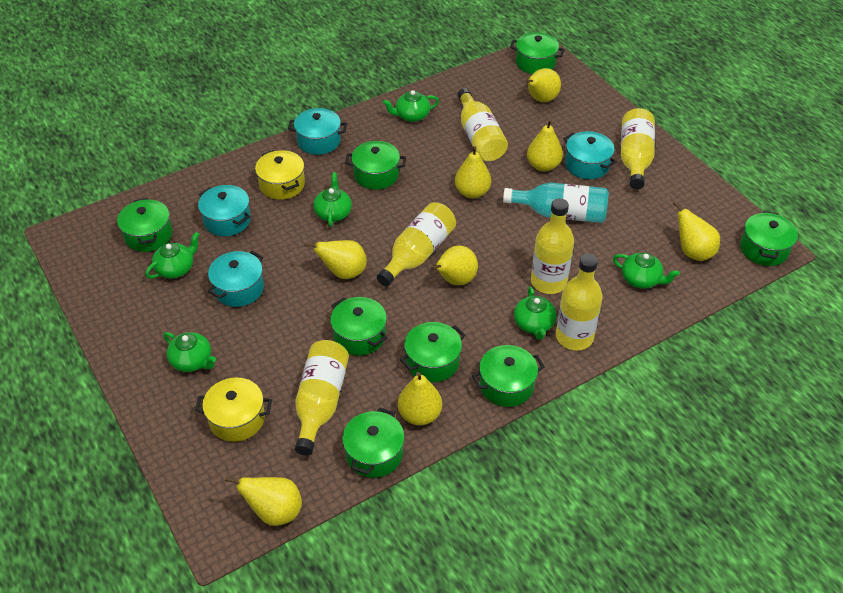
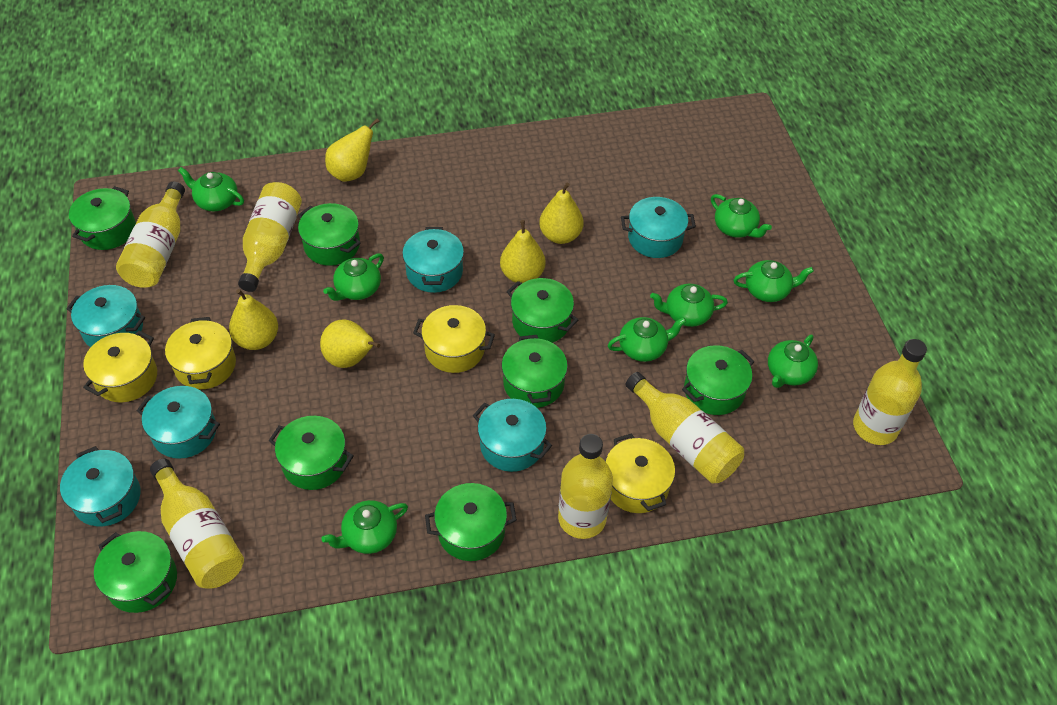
green teapot: [145,232,200,279] [163,332,216,372] [313,172,352,227] [383,90,439,122] [514,287,556,340] [613,253,680,289] = 6 -> [178,167,244,211] [321,500,408,554] [323,253,384,301] [607,317,686,362] [650,284,728,327] [711,194,772,238] [734,260,814,302] [768,335,818,388] = 8
turquoise bottle: [503,183,609,223] = 1 -> none = 0
turquoise pot: [198,185,251,236] [208,251,264,307] [288,108,347,155] [563,131,617,179] = 4 -> [60,446,140,526] [66,285,145,347] [137,386,220,459] [402,227,464,293] [473,399,552,472] [621,197,696,258] = 6
yellow pear: [225,476,302,526] [305,240,367,279] [398,372,442,425] [431,246,478,285] [455,146,491,198] [526,68,561,102] [527,120,563,171] [673,201,720,261] = 8 -> [229,289,278,350] [320,320,380,368] [325,118,380,182] [500,220,546,283] [539,182,583,244] = 5
yellow pot: [195,378,272,442] [255,150,305,200] = 2 -> [83,330,157,402] [165,317,236,389] [413,305,495,373] [605,433,675,513] = 4

